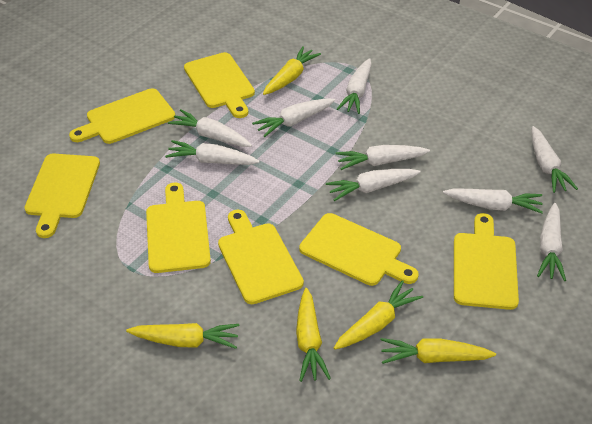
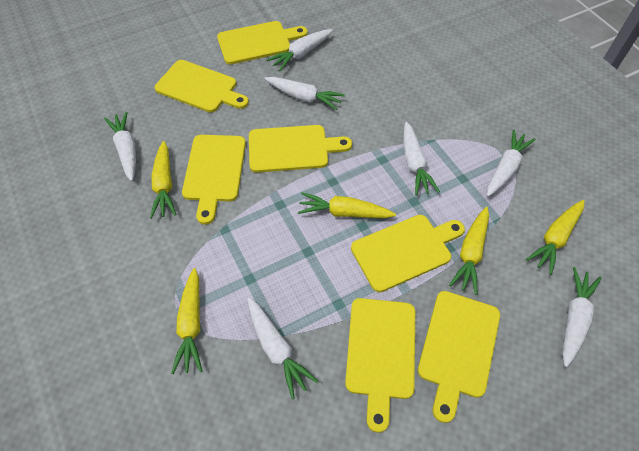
white carrot: [165,140,260,165] [168,109,252,147] [252,99,335,137] [326,169,420,201] [336,145,430,170] [337,58,372,114] [443,188,543,214] [531,126,578,193] [537,203,566,281] = 9 -> [104,112,136,181] [247,298,319,399] [265,77,345,110] [267,29,333,71] [403,122,440,196] [487,129,536,197] [562,267,602,367] = 7

